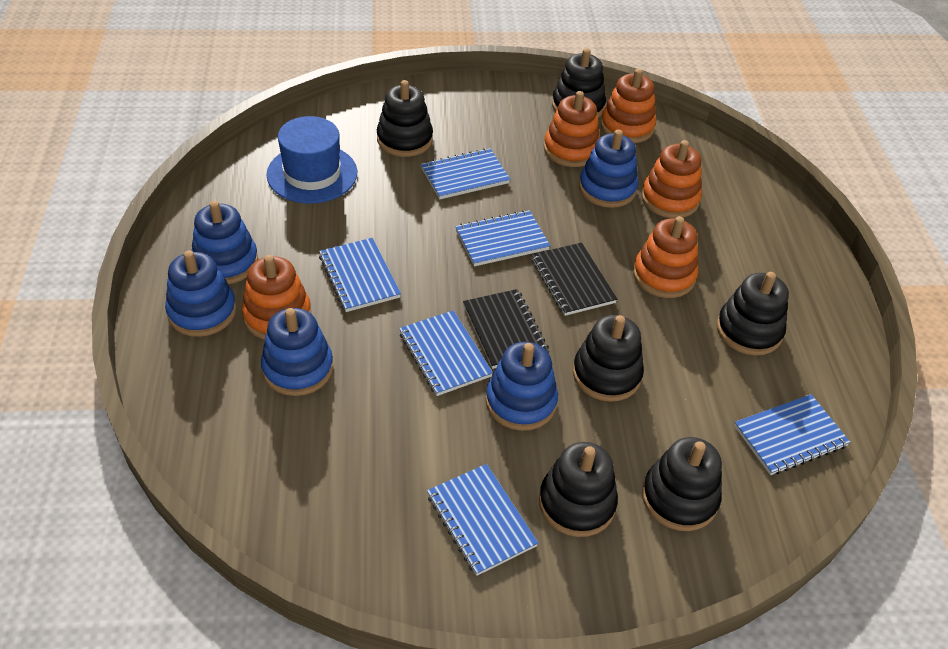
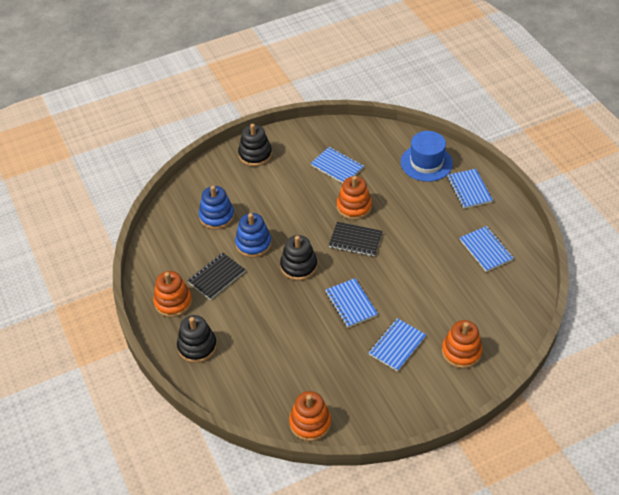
black stacking toy: [377,80,433,157] [539,442,618,537] [552,48,606,118] [573,315,644,402] [642,437,722,531] [717,272,789,355] = 6 -> [177,315,217,363] [238,124,272,167] [280,235,317,280] = 3
blue notebook: [319,238,401,312] [399,310,493,396] [421,148,510,199] [427,464,539,576] [455,210,550,266] [734,394,850,475] = 6 -> [310,147,364,183] [326,278,378,328] [369,318,426,372] [447,169,493,209] [460,226,514,272] = 5
blue stacking toy: [165,250,237,337] [192,201,258,284] [261,308,333,396] [486,342,558,431] [579,130,638,208] = 5 -> [199,186,235,230] [235,213,272,258] = 2
orange stacking toy: [242,255,311,340] [544,91,600,167] [601,69,656,143] [633,216,698,298] [641,140,702,218] = 5 -> [153,271,192,317] [289,391,331,441] [337,176,372,220] [442,320,482,369] = 4

